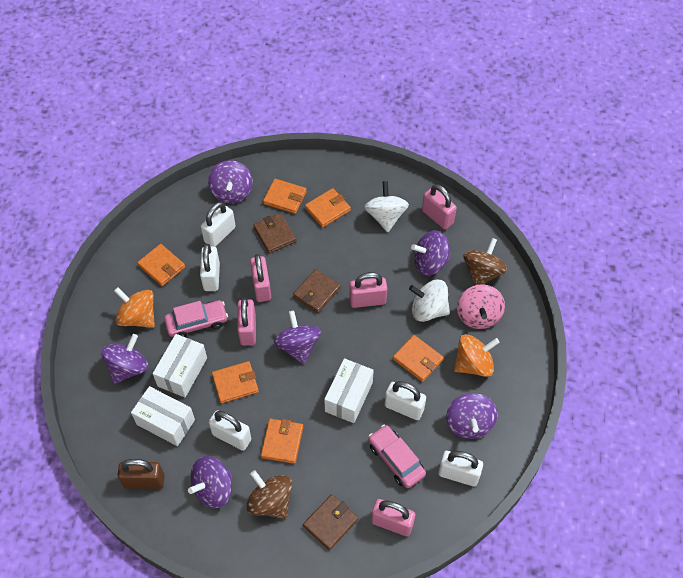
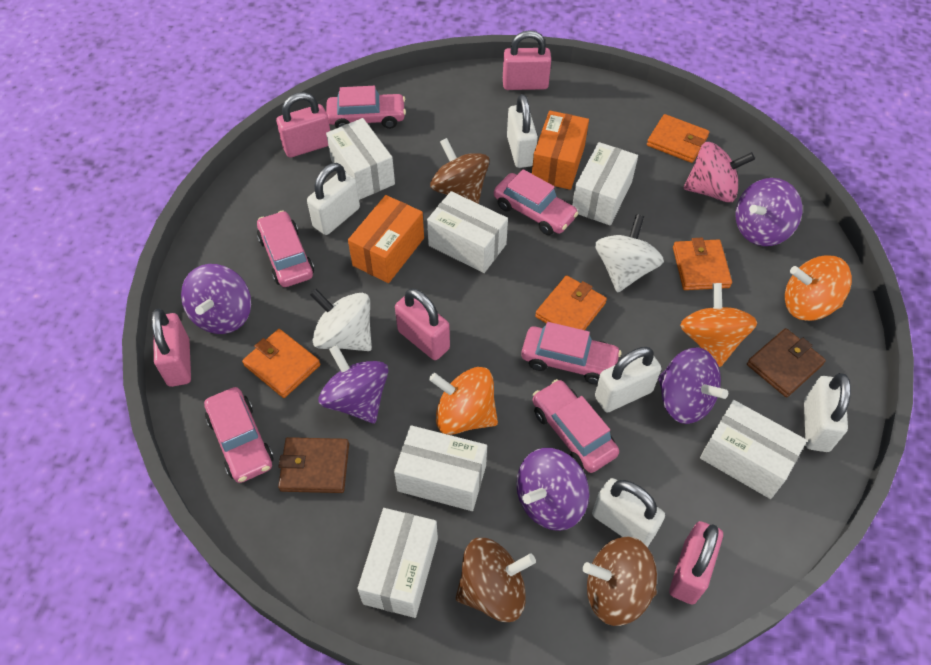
brown padlock: [117,459,165,489] = 1 -> none = 0
brown spinning top: [246,470,292,519] [463,238,507,286] = 2 -> [430,138,490,204] [456,538,536,622] [583,536,657,626] = 3
brown wallet: [253,213,296,253] [293,269,341,313] [303,494,358,550] = 3 -> [278,437,349,493] [747,328,826,397] = 2
orange box: none = 0 -> [348,195,424,283] [532,111,589,190] = 2
orange spinning top: [114,287,155,328] [454,334,500,377] = 2 -> [429,367,498,435] [680,283,757,367] [785,255,852,321] = 3
orange wallet: [137,244,185,286] [212,361,259,403] [261,418,303,464] [263,179,307,214] [305,188,351,228] [393,335,444,382] = 6 -> [242,329,320,398] [535,275,607,330] [647,114,709,163] [673,238,732,290] = 4
pink car: [164,300,228,337] [368,425,426,488] = 2 -> [204,387,273,483] [257,210,314,287] [326,86,406,129] [494,169,579,235] [521,322,621,385] [533,379,619,473] = 6
purple spinning top: [101,334,148,384] [188,456,232,508] [208,160,253,204] [274,311,321,364] [411,230,451,275] [446,393,497,439] = 6 -> [181,264,251,334] [318,345,388,423] [516,448,589,531] [658,347,728,424] [736,178,802,246] = 5
white box: [131,386,195,446] [153,334,207,397] [324,358,374,423] = 3 -> [326,118,395,200] [357,508,438,618] [394,425,487,511] [427,191,508,273] [572,142,638,225] [700,400,807,499] = 6

